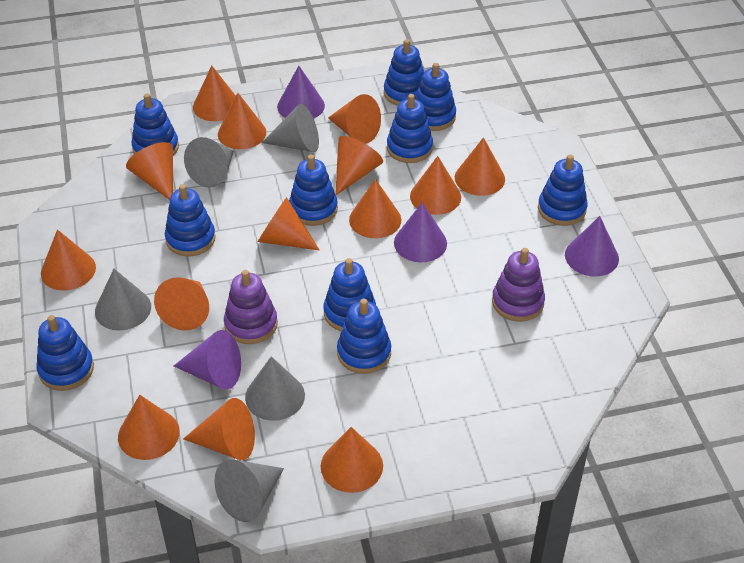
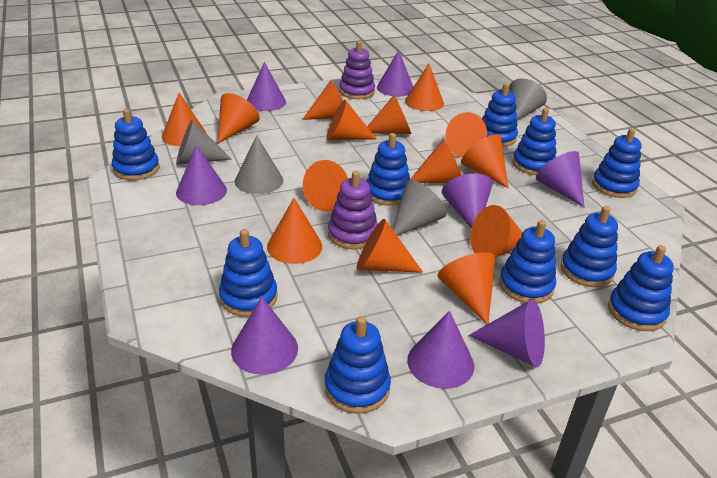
grey cone: [95,269,151,331] [184,137,234,188] [214,459,284,522] [245,356,305,421] [262,104,319,152] = 5 -> [176,120,232,165] [235,135,283,194] [393,180,447,236] [509,78,547,120] = 4
purple cone: [174,330,241,390] [277,66,325,119] [394,202,447,262] [565,216,619,276] = 4 -> [176,145,227,205] [231,297,298,375] [247,62,286,111] [377,50,413,97] [407,311,474,389] [442,174,493,228] [468,299,545,367] [536,151,584,207] = 8

